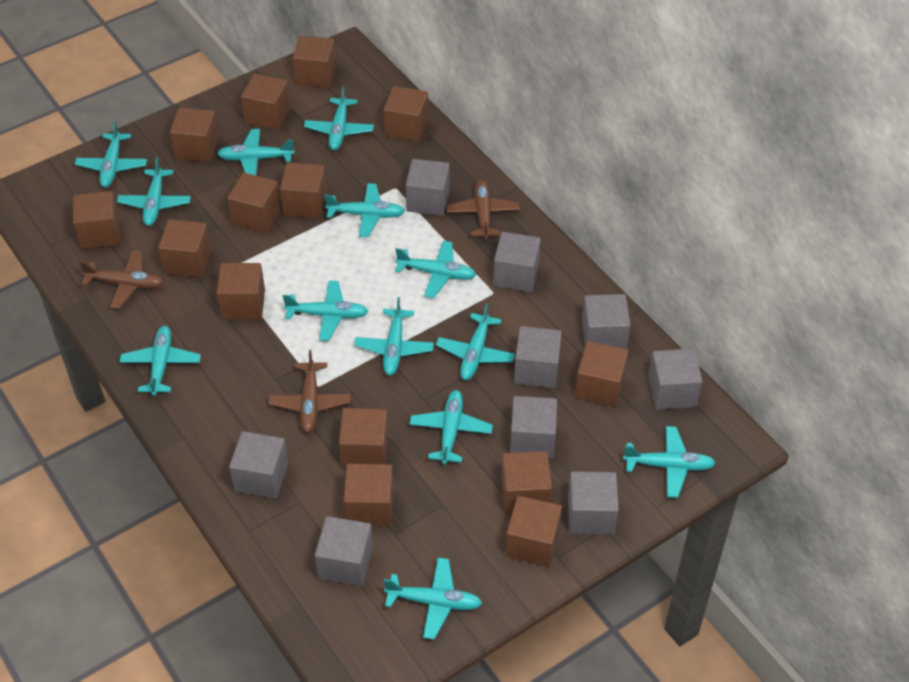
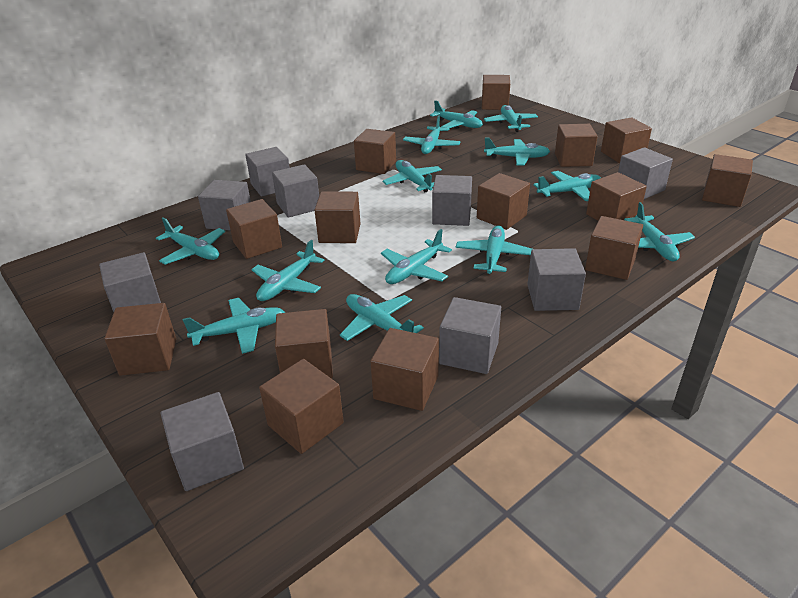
brown plane: [79,250,164,309] [268,350,351,433] [447,180,520,239] = 3 -> none = 0

